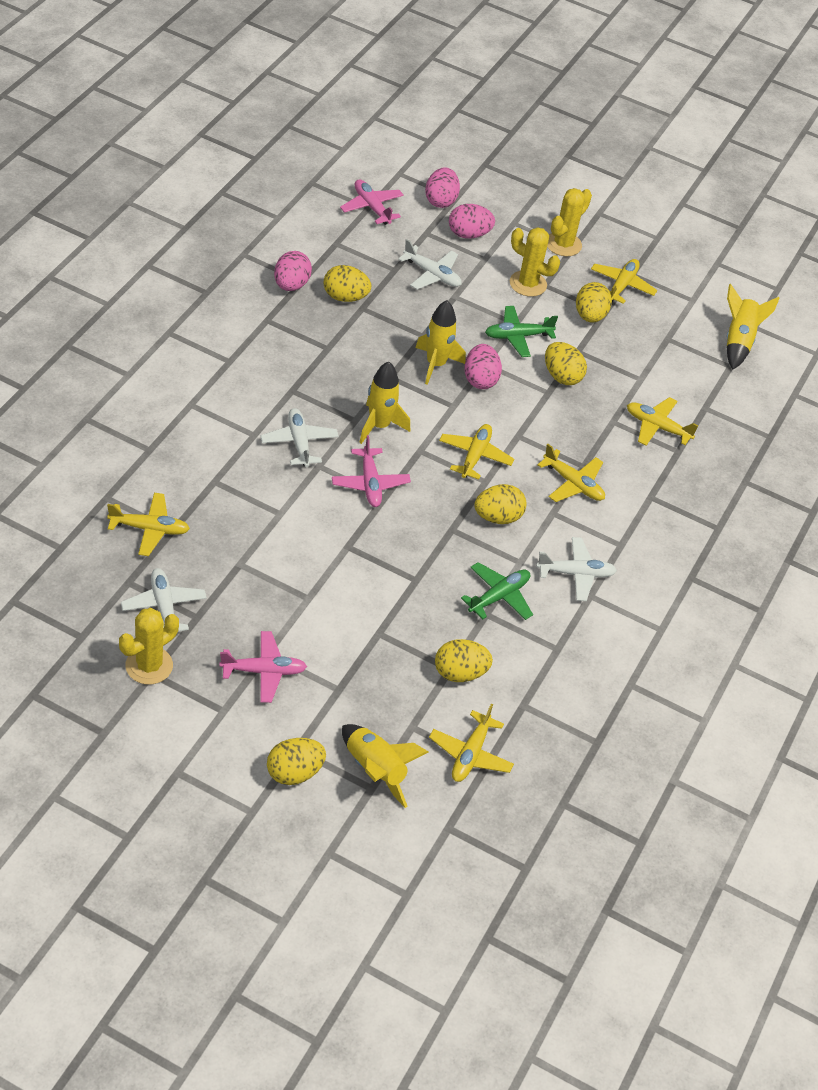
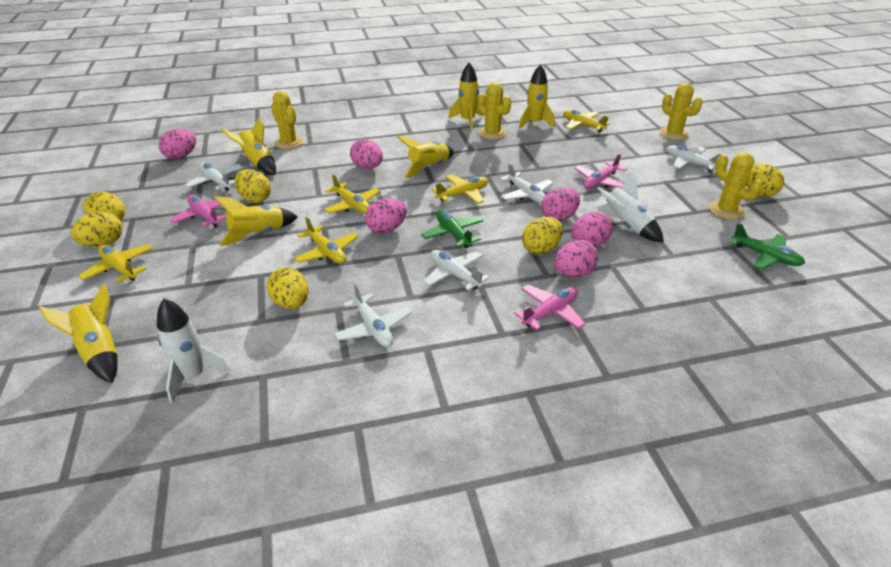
pink egg: [274,251,312,291] [425,167,460,208] [449,204,495,239] [464,344,502,389] = 4 -> [158,129,196,159] [350,139,383,169] [365,198,407,234] [541,187,580,222] [554,240,598,277] [571,212,613,247] = 6
white plane: [121,568,207,631] [261,408,339,467] [398,239,462,290] [536,537,617,601] = 4 -> [185,163,243,191] [334,284,412,347] [423,250,490,291] [500,163,554,203] [666,145,722,171] = 5
white rocket: none = 0 -> [157,298,231,404] [597,173,664,243] = 2
yellow cactus: [119,608,179,685] [510,227,560,297] [547,188,592,256] = 3 -> [271,91,303,149] [477,82,512,139] [660,83,702,140] [709,152,763,219] = 4
yellow plane: [107,493,190,556] [429,704,514,782] [439,424,514,480] [537,444,605,502] [591,259,658,304] [627,397,699,446] = 6 -> [78,244,153,283] [294,217,359,264] [324,174,380,214] [432,174,488,204] [563,110,610,132] = 5
yellow rocket: [342,724,428,808] [359,361,410,444] [415,300,466,385] [727,284,779,369] = 4 -> [39,283,118,383] [214,196,298,246] [221,117,276,175] [397,136,454,178] [448,62,484,130] [519,64,555,129] = 6

